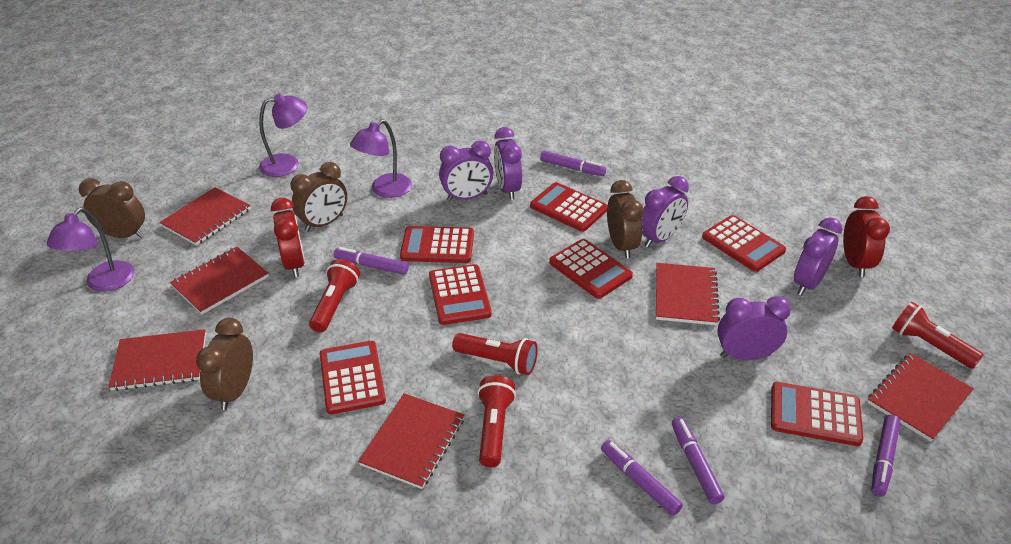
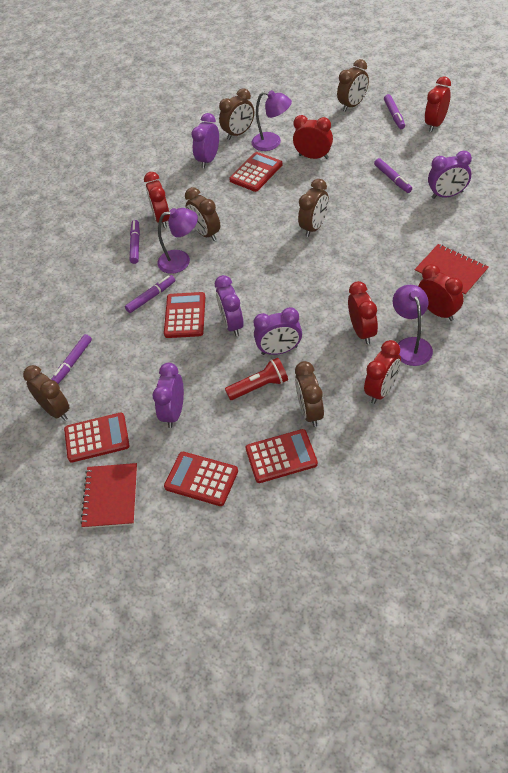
brown clock: [79,178,145,238] [196,318,253,410] [291,162,347,232] [607,180,643,259] = 4 -> [23,365,70,421] [185,187,220,241] [219,88,254,140] [295,361,324,427] [298,179,329,237] [337,59,369,112] = 6
red calculator: [320,341,386,414] [400,226,474,263] [429,264,492,325] [530,182,608,232] [549,239,633,299] [702,215,786,272] [771,382,863,446] = 7 -> [64,412,130,463] [164,292,205,338] [164,452,238,506] [229,152,283,192] [246,429,318,483] = 5
red clock: [271,198,305,277] [843,196,890,277] = 2 -> [144,172,170,228] [293,115,333,159] [348,281,378,344] [364,340,401,404] [418,264,463,321] [425,76,451,132] = 6
red flashlight: [309,259,360,332] [452,333,538,375] [477,375,516,467] [892,302,983,369] = 4 -> [225,358,288,400] = 1
red notebook: [109,329,206,391] [159,187,251,246] [170,247,269,314] [358,393,464,489] [656,263,720,325] [867,353,974,442] = 6 -> [80,463,137,529] [414,244,489,296] = 2

